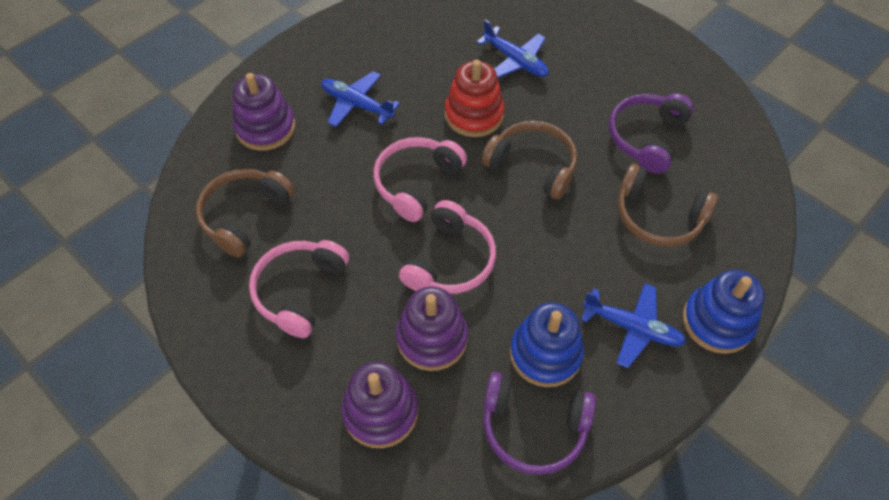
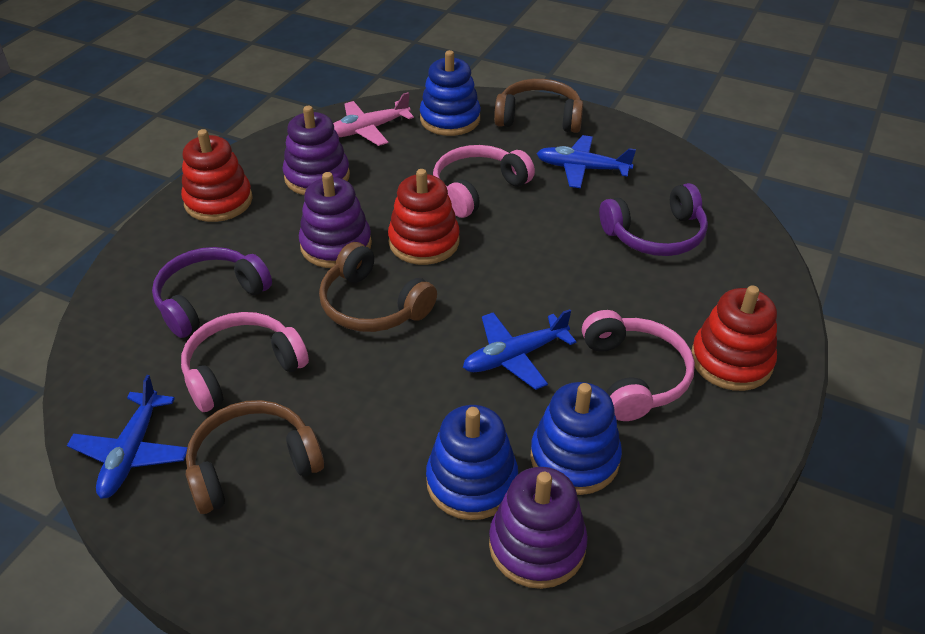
blue stacking toy: [510,302,584,387] [683,270,765,354] = 2 -> [420,50,481,136] [426,405,518,520] [530,382,622,495] = 3
pink plane: none = 0 -> [333,92,414,146] = 1
red stacking toy: [445,60,504,137] = 1 -> [181,129,253,222] [388,169,460,265] [691,285,777,391] = 3

